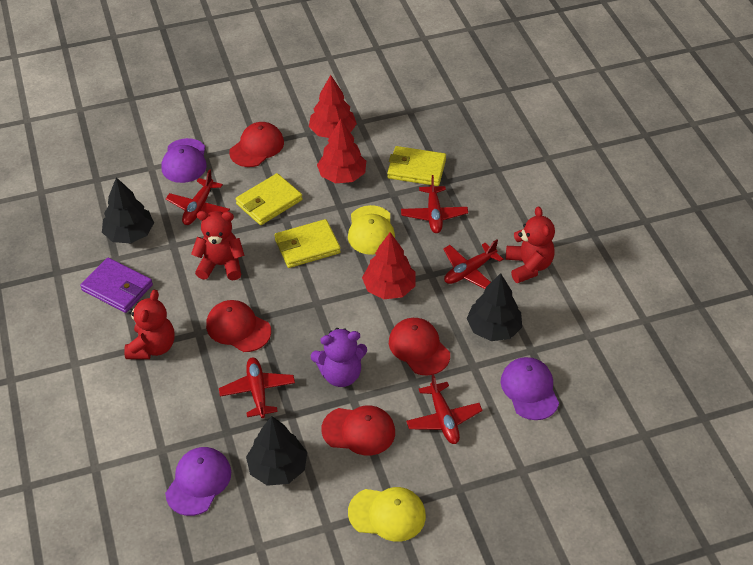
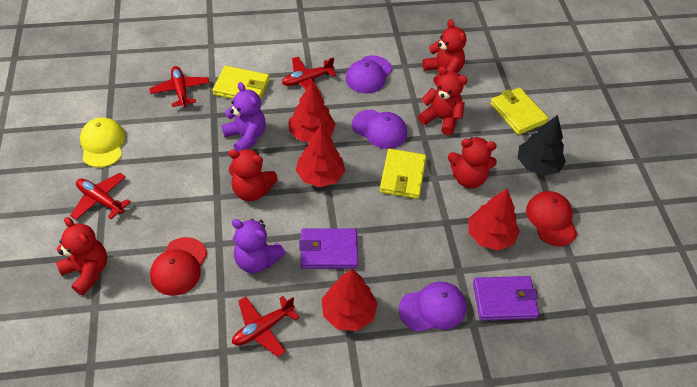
black tree: [102,177,154,243] [246,416,307,486] [467,273,522,341] = 3 -> [518,115,566,176] = 1
purple teddy bear: [311,328,367,387] = 1 -> [222,82,266,152] [232,219,286,273] = 2
purple wallet: [80,258,153,313] = 1 -> [299,228,358,269] [473,276,539,321] = 2
red cap: [206,300,271,352] [229,122,284,167] [321,405,395,456] [389,318,450,376] = 4 -> [150,237,207,296] [526,191,577,246] = 2
red plane: [166,169,230,225] [219,357,295,418] [401,175,468,233] [406,373,482,444] [443,239,503,289] = 5 -> [70,173,131,220] [149,66,210,108] [232,296,300,357] [282,57,336,95] = 4
red teddy bear: [124,290,175,359] [191,211,245,280] [506,207,555,283] = 3 -> [56,217,107,295] [229,149,278,201] [418,67,468,136] [422,19,466,86] [448,137,497,188] = 5
red tree: [309,75,357,138] [317,118,366,183] [362,232,416,299] = 3 -> [289,82,336,142] [296,126,345,187] [321,269,378,331] [469,188,520,251] = 4
yellow cap: [348,205,395,255] [348,487,426,542] = 2 -> [80,117,125,168] = 1

